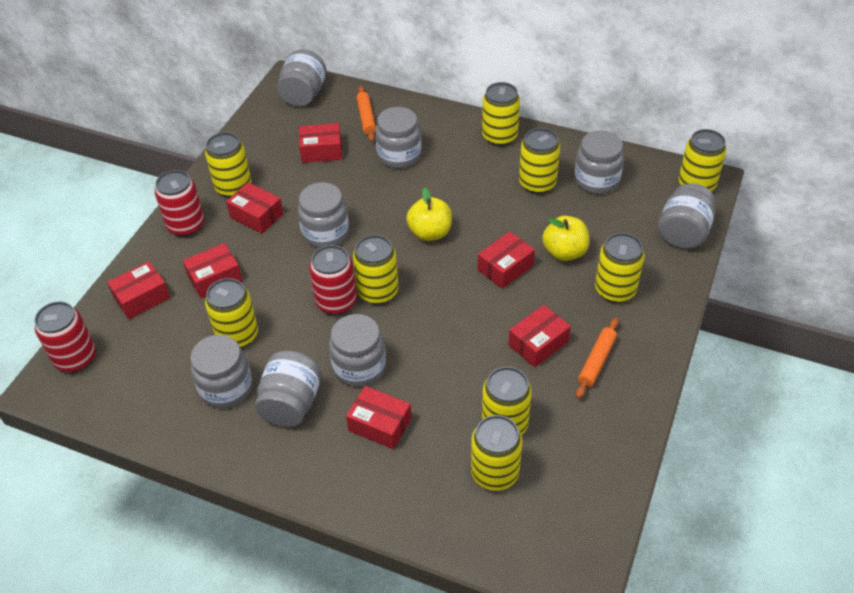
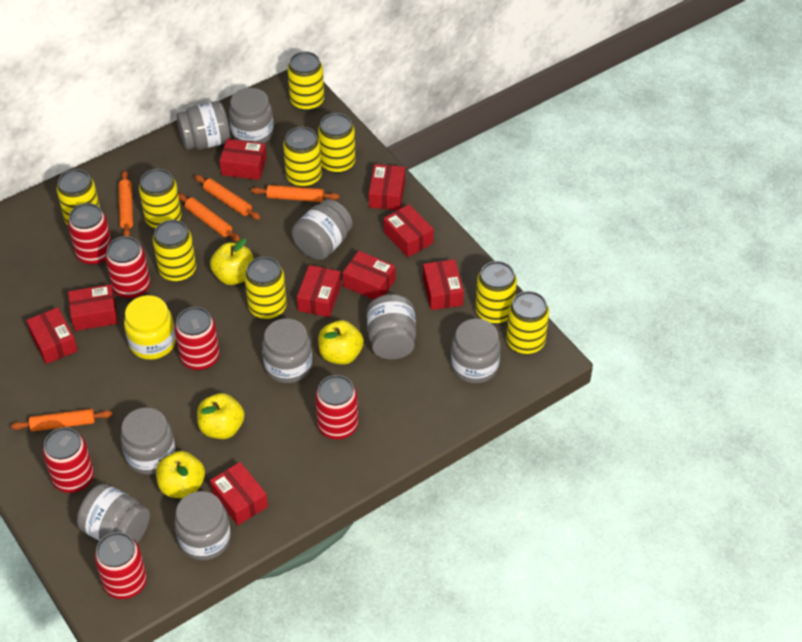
grey jar: [190,335,252,408] [255,351,321,427] [277,49,326,106] [298,182,349,248] [329,314,386,387] [375,107,421,169] [574,131,624,194] [658,183,716,249] = 8 -> [77,484,150,543] [120,407,176,475] [174,491,231,560] [177,101,231,150] [229,88,274,143] [262,318,312,383] [292,199,353,260] [367,294,416,360] [451,319,501,383] = 9
orange rolling pin: [356,86,376,142] [576,318,619,399] = 2 -> [11,409,113,431] [119,171,133,236] [178,193,240,242] [195,175,261,220] [251,185,340,202] = 5
red box: [107,261,170,319] [183,243,242,298] [226,182,283,234] [299,123,342,163] [346,386,412,449] [478,231,535,289] [508,305,571,367] = 7 -> [26,307,78,364] [68,284,118,331] [210,462,268,525] [219,139,267,180] [297,265,341,317] [343,251,395,300] [369,164,405,210] [384,204,434,257] [423,259,464,310] = 9
red can: [35,301,96,372] [155,170,205,237] [309,245,357,315] = 3 -> [42,427,94,493] [68,203,112,265] [94,532,147,599] [105,236,150,299] [174,307,220,371] [315,375,358,440] = 6
yellow apple: [406,187,452,241] [542,216,590,261] = 2 -> [156,451,205,498] [197,393,245,439] [210,238,254,285] [318,320,364,365] = 4
yellow jar: none = 0 -> [124,295,176,360] = 1

